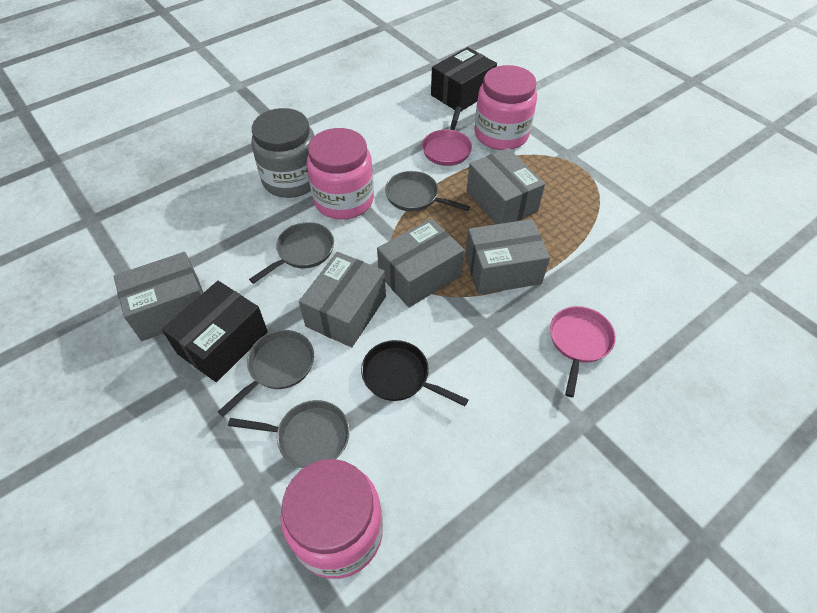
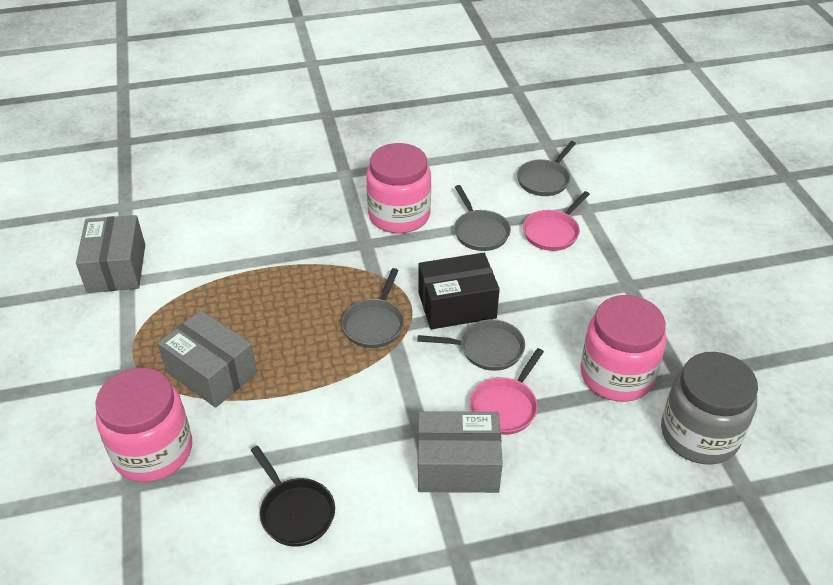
black box: [162,281,268,382] [431,47,497,112] = 2 -> [419,253,500,329] = 1
grey box: [114,252,204,341] [299,252,386,347] [377,218,464,307] [465,219,550,294] [466,148,545,224] = 5 -> [76,215,145,293] [158,310,257,408] [418,411,503,493] = 3

